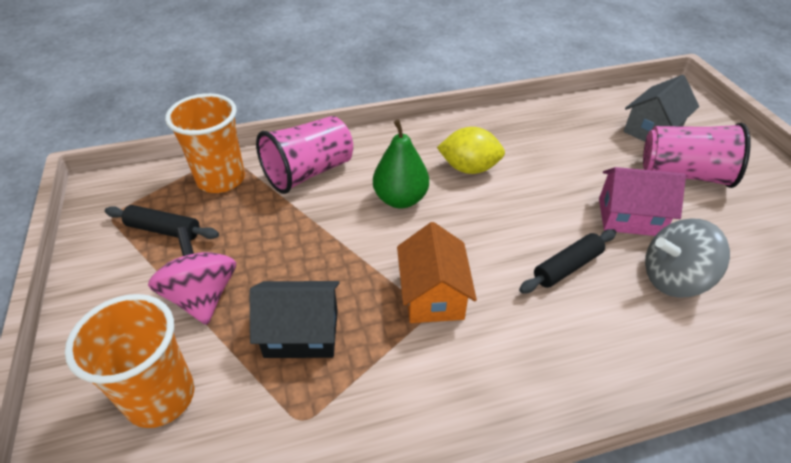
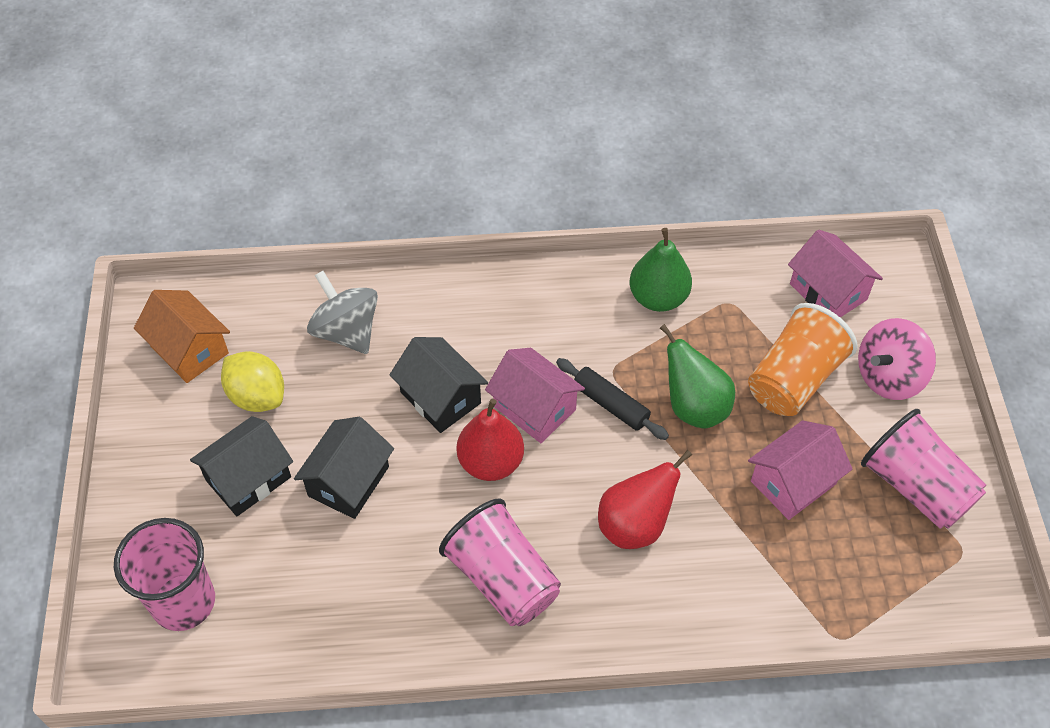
black house: [250,281,340,358] = 1 -> [190,416,293,516] [294,417,394,519] [389,337,488,433] = 3
black rolling pin: [105,205,219,240] [519,229,616,293] = 2 -> [556,358,669,440] = 1
green pear: [373,119,429,208] = 1 -> [630,228,692,312] [660,324,735,429] = 2
grey house: [623,75,699,142] = 1 -> none = 0
orange cup: [65,294,195,428] [165,93,245,193] = 2 -> [748,303,858,416] = 1
pink cup: [256,116,353,194] [643,123,751,188] = 2 -> [114,518,215,631] [439,499,561,626] [861,409,986,529] = 3
pink house: [599,167,686,236] = 1 -> [485,348,585,443] [748,420,853,520] [788,230,883,317] = 3
red pear: none = 0 -> [457,399,524,481] [598,450,692,549] = 2

